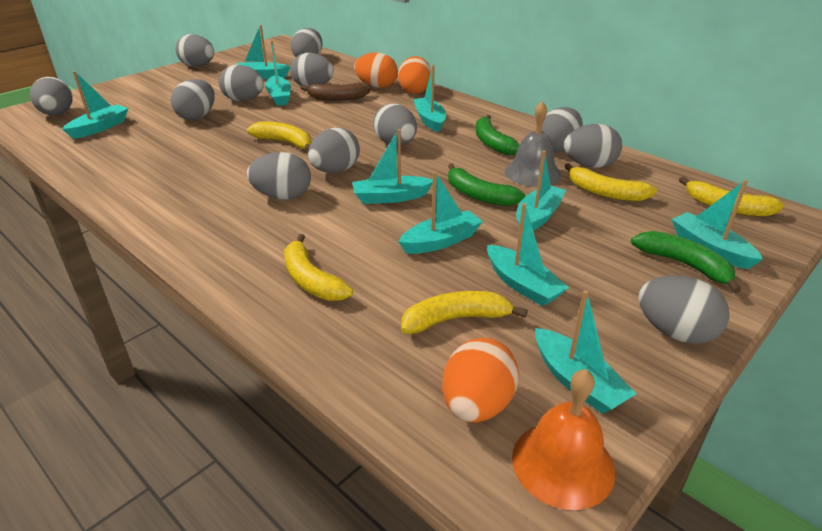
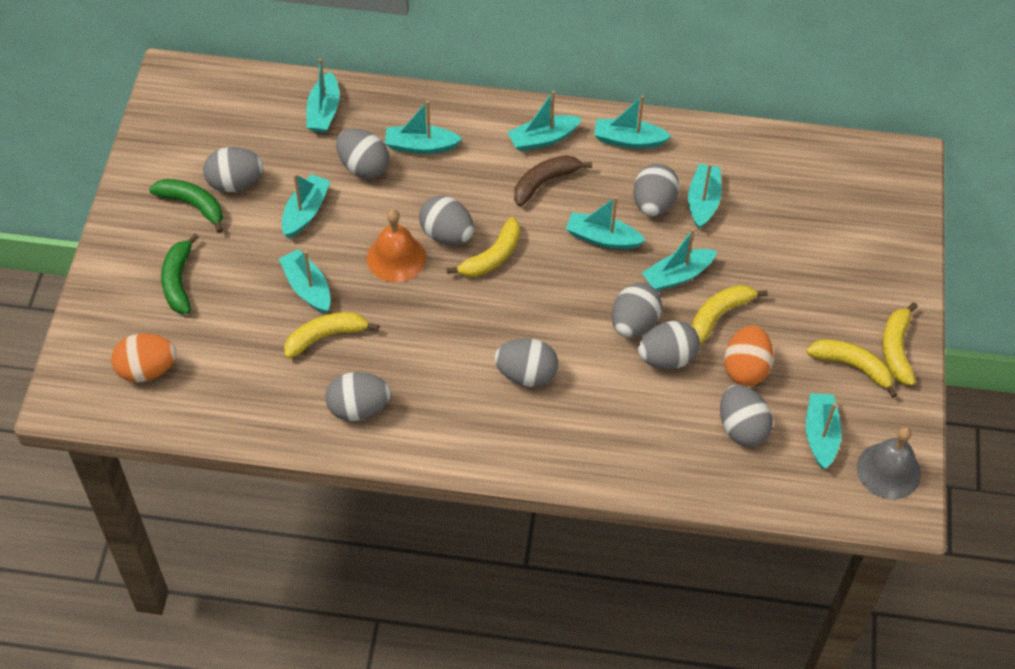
green banana: [448,163,525,206] [476,115,520,155] [631,231,741,293] = 3 -> [149,179,223,233] [161,234,199,314] = 2
grey egg: [30,77,73,115] [171,79,215,120] [175,34,214,67] [218,65,264,101] [247,152,311,200] [290,53,334,87] [291,28,322,57] [308,128,360,173] [373,104,417,145] [541,107,583,152] [564,124,622,168] [638,275,730,344] = 12 -> [203,147,263,192] [325,372,391,421] [336,129,389,179] [419,196,474,245] [494,338,558,387] [612,283,662,338] [633,164,679,216] [638,321,700,369] [720,385,773,447] = 9
orange egg: [354,53,398,88] [398,56,431,94] [442,338,519,423] = 3 -> [111,334,177,382] [724,325,773,386] = 2

